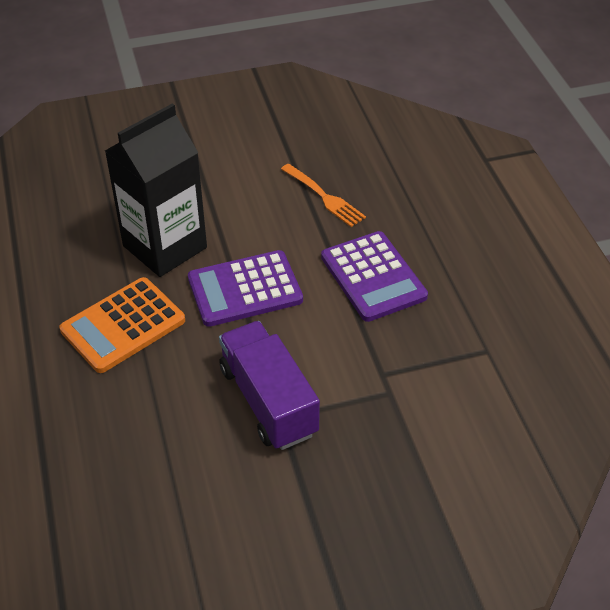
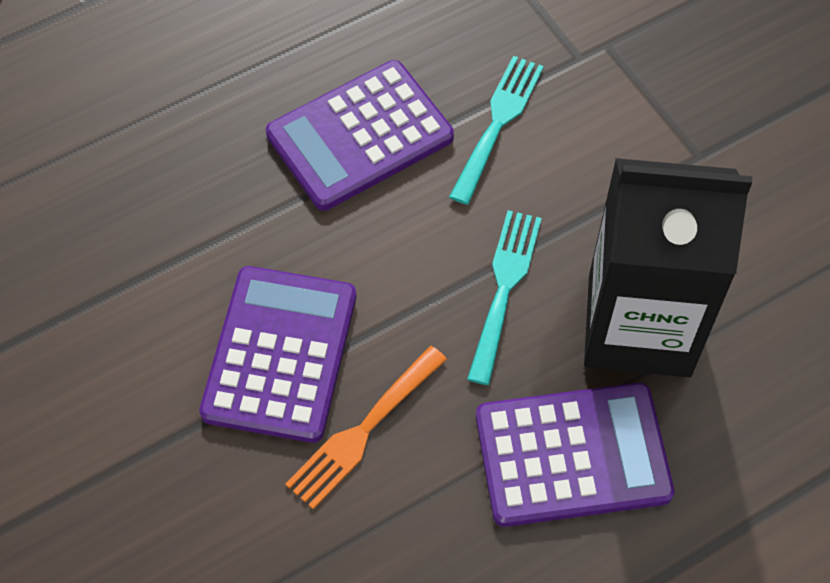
orange calculator: [59,277,185,373] = 1 -> none = 0
purple calculator: [188,250,303,327] [321,231,428,322] = 2 -> [199,266,356,443] [266,60,454,211] [476,383,674,527] = 3
purple truck: [219,321,320,450] = 1 -> none = 0
turquoise fork: none = 0 -> [449,56,544,205] [467,210,542,385] = 2

